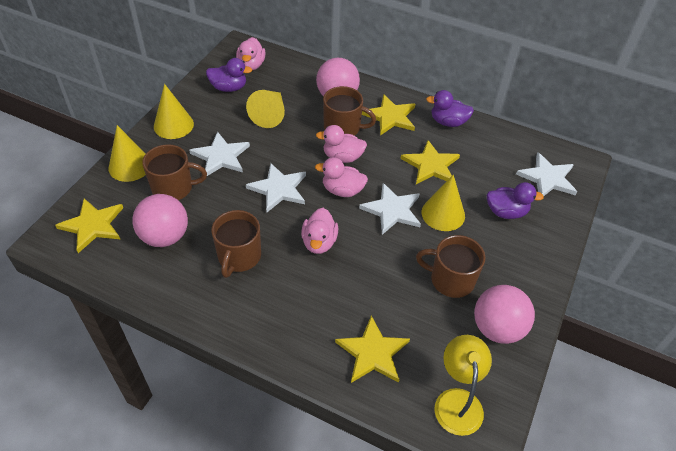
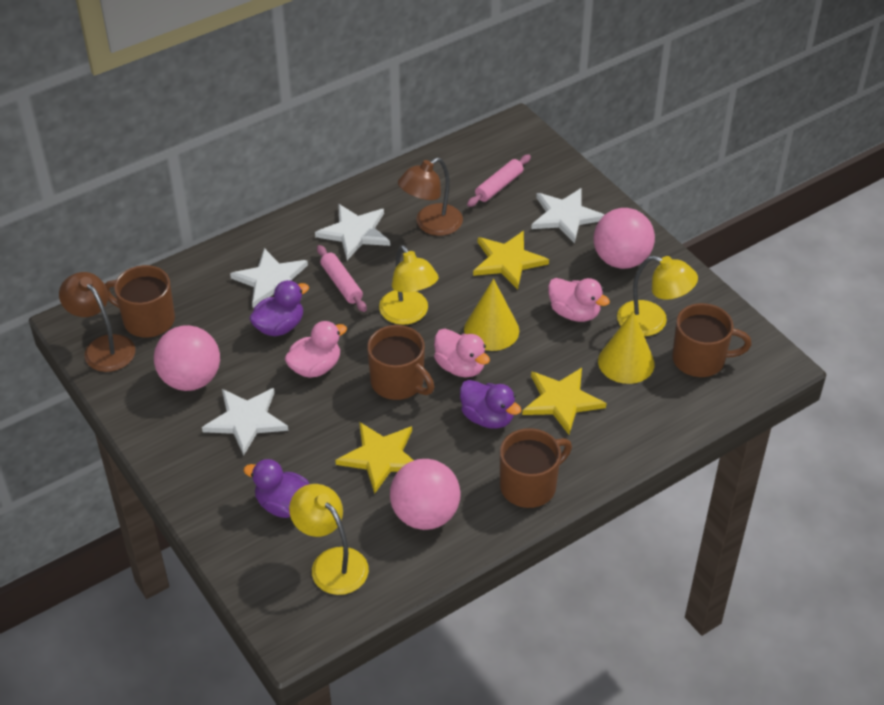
brown lamp: none = 0 -> [59,272,135,372] [398,157,463,236] = 2
pink duck: [236,37,266,71] [301,208,338,254] [315,157,368,197] [316,125,367,163] = 4 -> [285,321,347,378] [434,329,490,377] [548,278,610,322] = 3
pink rolling pin: none = 0 -> [317,245,367,312] [467,155,531,207] = 2
yellow cone: [109,125,146,182] [154,84,194,139] [246,90,285,128] [422,175,465,231] = 4 -> [464,279,519,351] [598,311,655,384] = 2
yellow lamp: [434,335,492,436] = 1 -> [289,484,369,595] [379,245,439,325] [617,256,698,336] = 3
yellow star: [55,198,123,253] [335,316,410,383] [362,94,415,135] [401,140,460,184] = 4 -> [335,422,414,494] [473,231,549,289] [522,368,606,435] = 3

